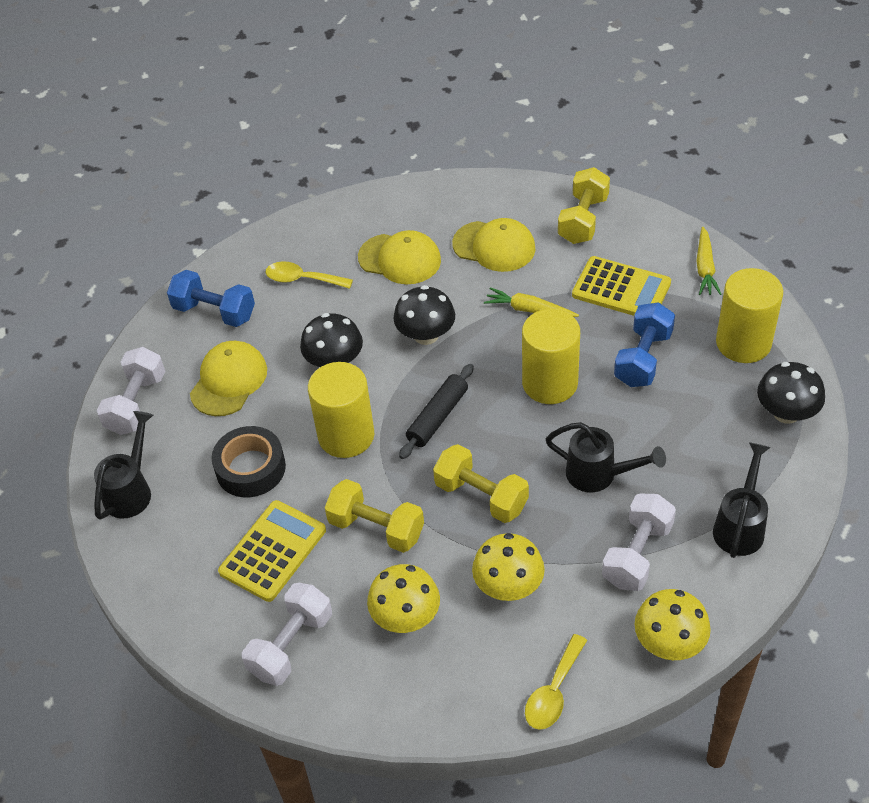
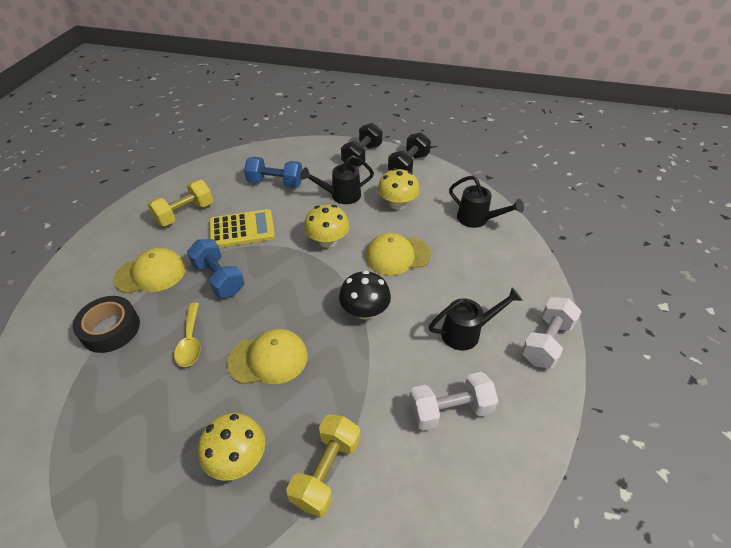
black dumbbell: none = 0 -> [341,123,382,167] [388,132,431,172] = 2
black mushroom: [300,313,363,367] [394,285,455,345] [757,362,825,424] = 3 -> [339,270,391,319] = 1
black rolling pin: [399,364,474,459] = 1 -> none = 0
white dumbbell: [97,347,165,435] [242,583,332,686] [602,494,676,591] = 3 -> [409,372,498,431] [521,297,582,369] = 2
yellow calculator: [218,500,326,602] [572,256,671,316] = 2 -> [209,209,275,248] = 1
yellow carrot: [484,288,579,317] [696,226,721,295] = 2 -> none = 0
yellow cylinder: [308,362,374,458] [522,309,580,404] [716,268,783,363] = 3 -> none = 0
yellow dumbbell: [325,479,424,553] [433,444,529,523] [558,167,610,244] = 3 -> [148,180,213,226] [286,414,360,517] = 2
yellow spoon: [265,261,353,289] [525,634,587,730] = 2 -> [174,303,201,367] = 1

